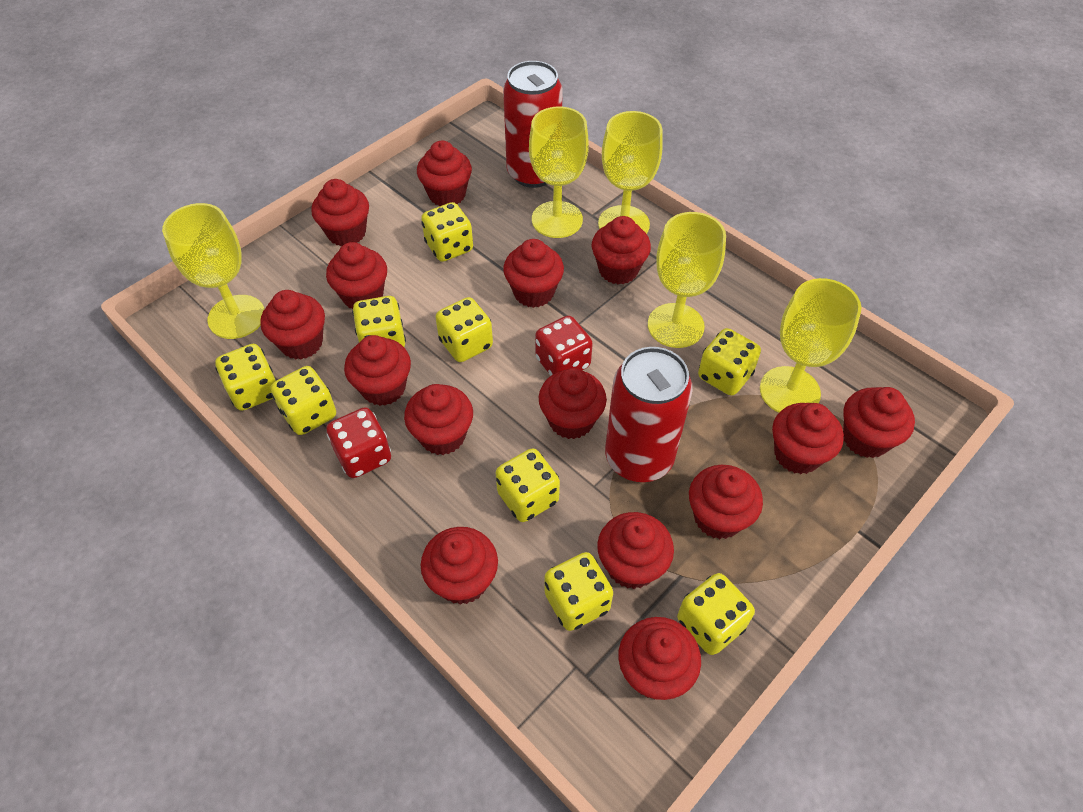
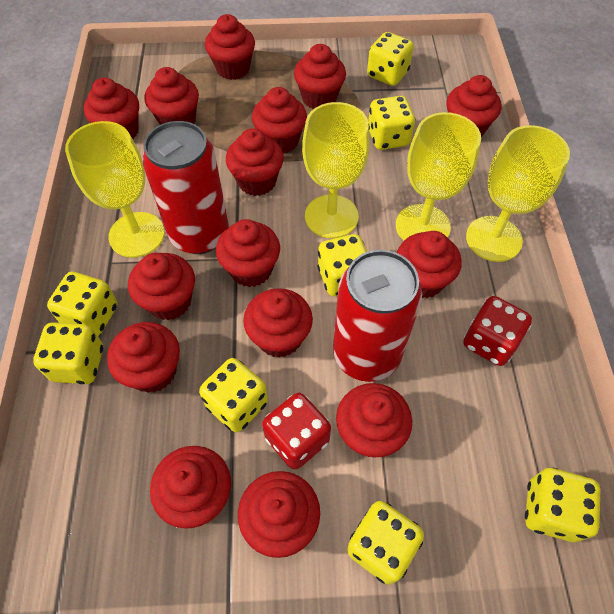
yellow dice: [215,344,277,411] [271,366,336,435] [352,296,406,347] [421,202,473,262] [435,297,493,362] [496,448,560,522] [544,552,613,631] [677,573,755,655] [698,328,761,396] = 9 -> [33,322,103,384] [47,272,117,336] [199,358,268,432] [318,234,367,296] [347,501,424,585] [367,32,414,86] [368,96,415,150] [525,468,601,542] = 8
yellow goblet: [162,203,265,339] [529,107,589,238] [598,111,663,234] [648,212,726,348] [760,278,861,413] = 5 -> [65,121,165,258] [302,102,369,238] [396,112,481,241] [466,125,570,262] = 4

